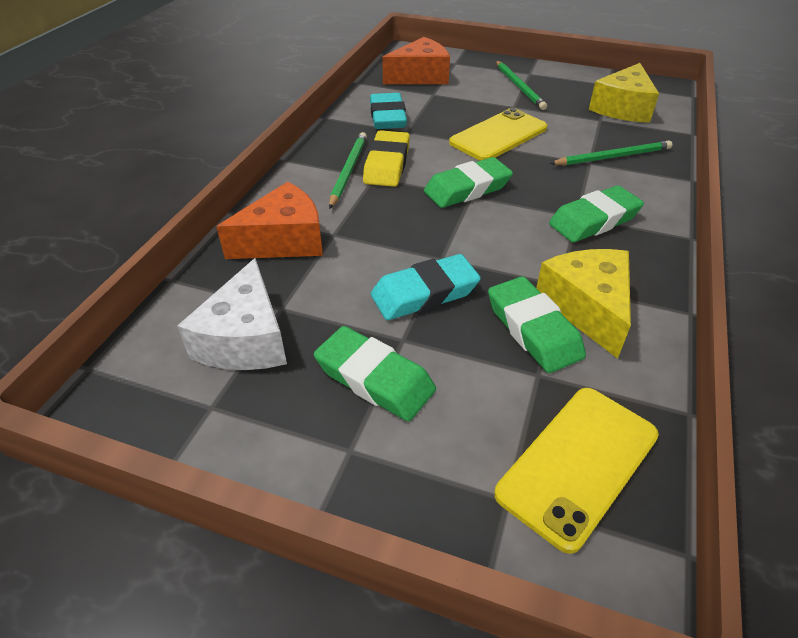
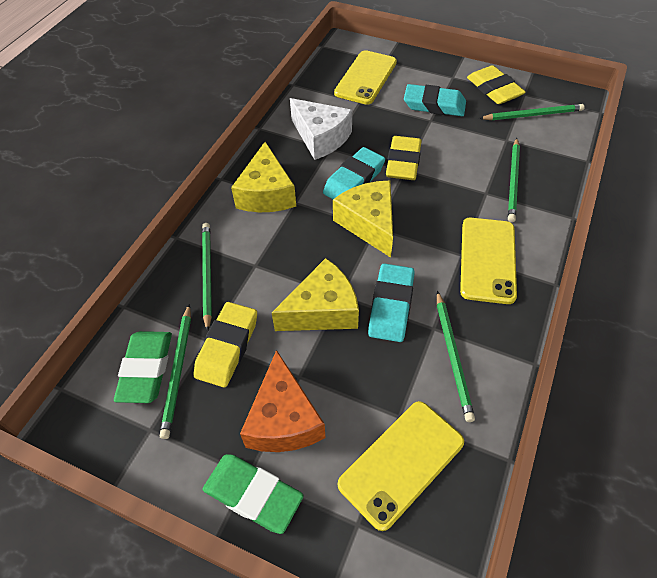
green eraser: [314,326,436,421] [424,157,513,208] [488,276,586,373] [549,186,644,242] = 4 -> [114,331,172,403] [203,454,304,534] = 2
green pencil: [329,132,367,209] [496,61,547,110] [550,140,673,165] = 3 -> [160,304,191,439] [202,223,212,332] [437,291,475,422] [479,104,585,120] [508,138,520,222] = 5
orange cheese: [216,182,323,259] [382,37,450,84] = 2 -> [240,350,325,452] = 1
turquoise eraser: [370,93,407,129] [371,254,481,320] = 2 -> [323,147,385,199] [368,264,415,342] [404,84,466,116] = 3
yellow cheese: [536,249,631,359] [589,63,659,123] = 2 -> [231,142,296,212] [272,258,359,331] [333,181,393,258] = 3
yellow eraser: [363,130,410,187] = 1 -> [193,302,257,387] [386,136,422,180] [467,65,526,104] = 3
yellow phone: [449,108,547,161] [494,388,659,554] = 2 -> [334,50,397,105] [338,401,464,531] [460,218,517,304] = 3

